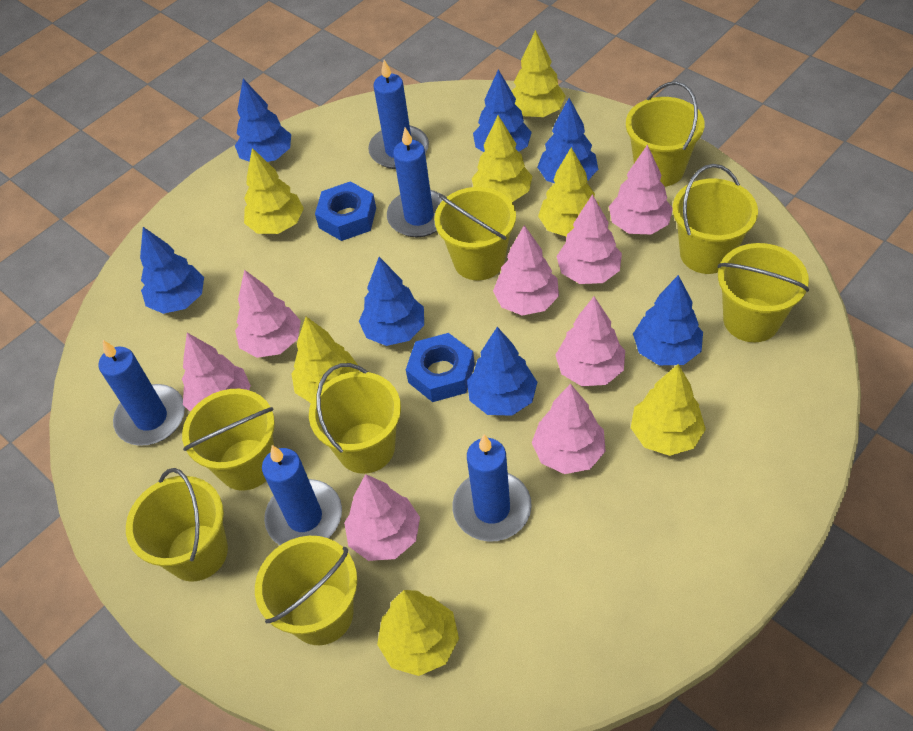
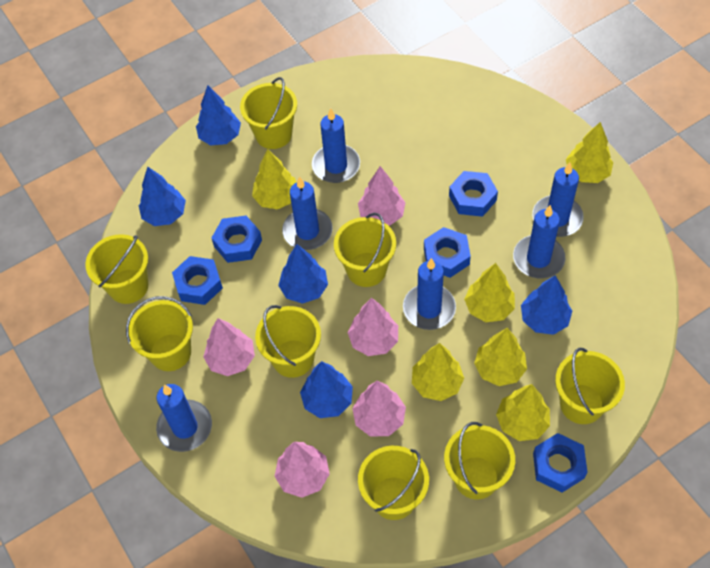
blue candle: [99,340,185,446] [262,445,342,545] [368,60,429,169] [387,127,443,237] [452,435,532,542] = 5 -> [156,384,212,452] [282,177,333,250] [312,108,360,183] [403,258,456,330] [513,205,565,279] [532,163,584,237] = 6
blue nut: [315,181,376,241] [406,333,475,402] = 2 -> [172,256,223,305] [212,216,262,263] [424,227,471,278] [449,171,498,217] [533,433,587,493] = 5
blue tree: [140,227,204,314] [235,79,291,162] [359,257,424,346] [467,327,537,416] [473,69,532,152] [537,98,598,183] [633,275,703,365] = 7 -> [139,167,186,226] [196,85,241,146] [278,244,328,304] [300,361,353,418] [521,275,572,335] = 5
pink tree: [182,333,251,412] [235,270,301,358] [344,474,420,561] [493,225,559,316] [532,384,606,474] [555,296,625,386] [556,194,622,284] [609,145,673,235] = 8 -> [203,318,255,376] [275,442,330,498] [348,298,398,356] [352,380,406,437] [358,166,406,226] = 5
yellow tree: [244,148,304,234] [291,317,359,403] [377,590,459,676] [472,115,532,202] [512,30,566,117] [538,147,599,237] [631,364,706,456] = 7 -> [252,149,296,209] [412,343,464,401] [464,263,515,322] [474,328,527,386] [496,384,550,441] [566,122,613,183] = 6

